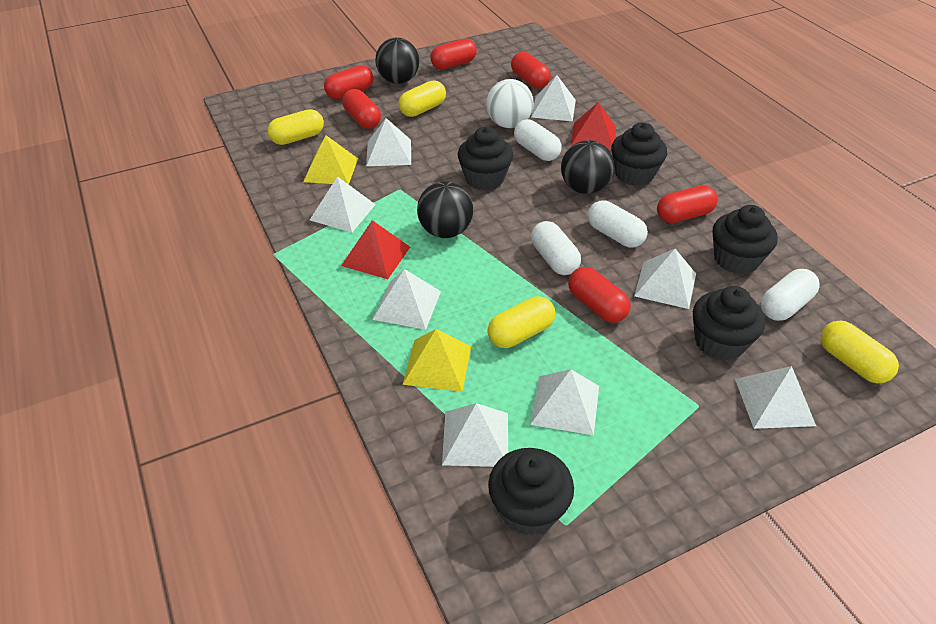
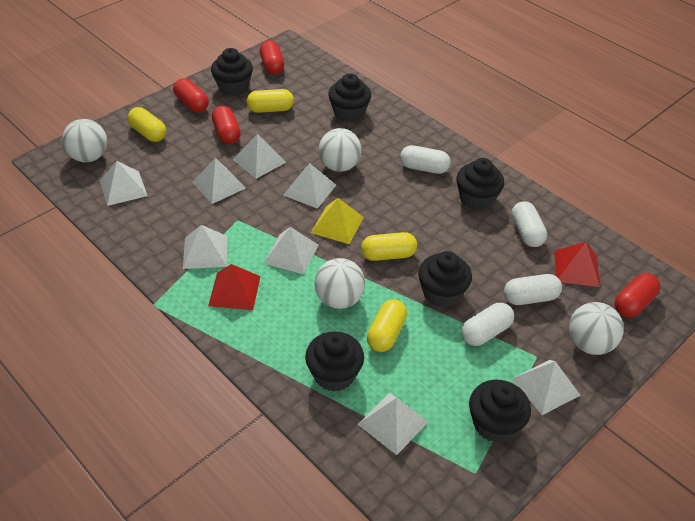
black ball: [375,38,419,84] [417,181,473,238] [561,140,614,194] = 3 -> none = 0
black cupcake: [458,127,513,190] [488,448,574,535] [611,122,667,186] [693,286,765,361] [713,205,778,274] = 5 -> [211,48,253,96] [305,331,364,391] [328,73,371,122] [418,251,472,308] [456,158,504,210] [469,380,531,443] = 6
red capsule: [324,65,373,99] [342,89,381,129] [430,39,477,70] [511,52,551,88] [568,267,630,323] [657,185,718,223] = 6 -> [173,78,209,112] [212,106,241,144] [260,40,284,75] [615,273,660,317] = 4
white ball: [486,79,534,128] = 1 -> [62,119,107,162] [314,258,365,309] [319,128,361,172] [569,302,624,355] = 4
yellow pyramid: [303,135,358,184] [403,329,471,392] = 2 -> [311,198,364,244] = 1

